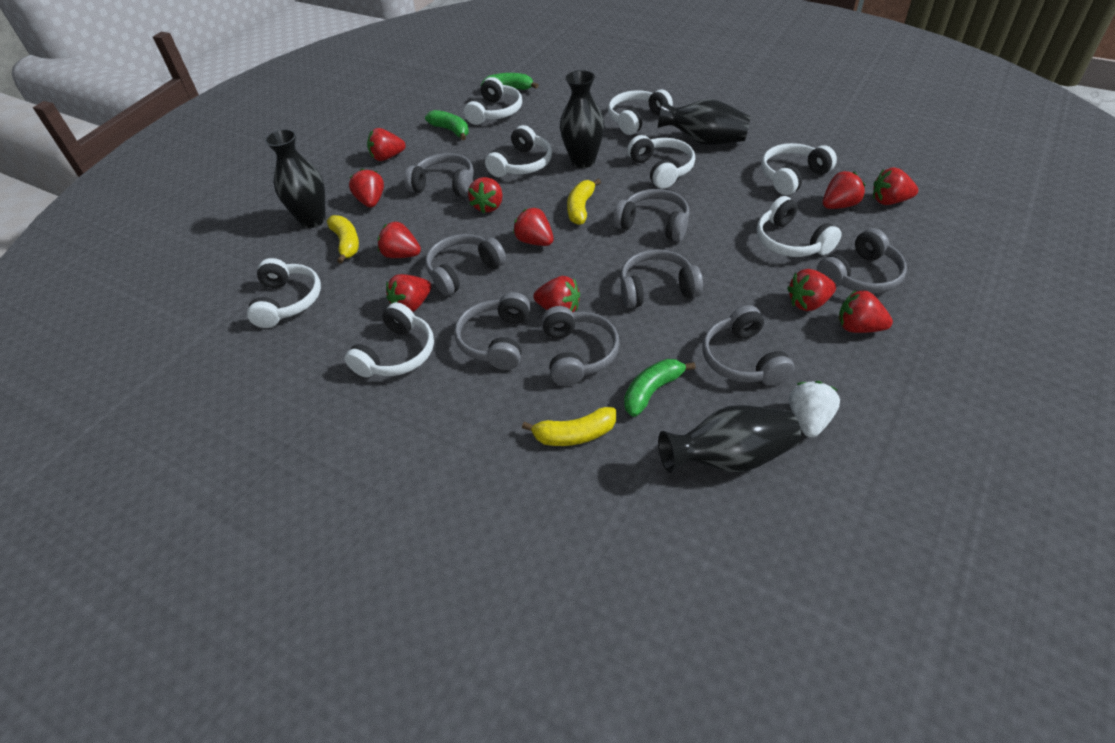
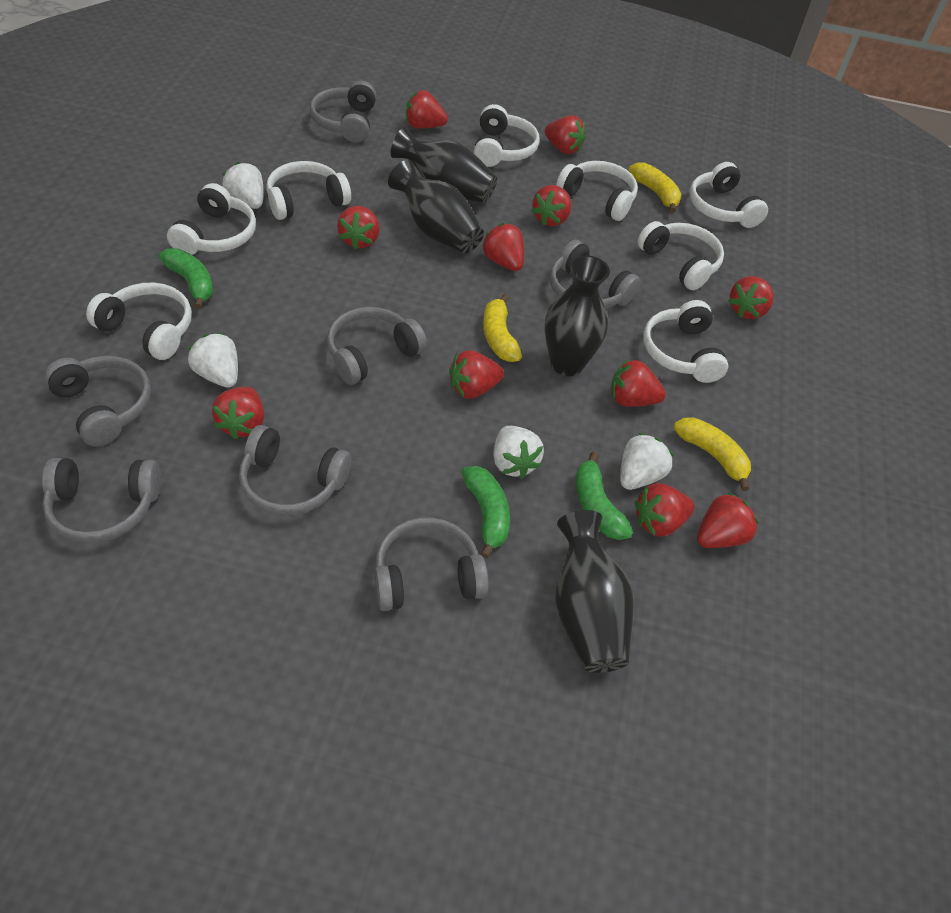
grey headphones: [404,153,474,197] [425,234,506,296] [454,292,531,370] [542,306,619,386] [613,189,690,242] [620,249,703,308] [703,305,795,386] [817,228,907,294] = 8 -> [42,458,161,543] [44,356,151,446] [239,425,351,516] [310,81,377,142] [327,307,427,385] [374,518,489,611] [550,240,640,309] = 7
white strawberry: [789,381,840,437] = 1 -> [188,333,238,388] [222,162,264,209] [493,426,544,479] [620,433,674,490] = 4

